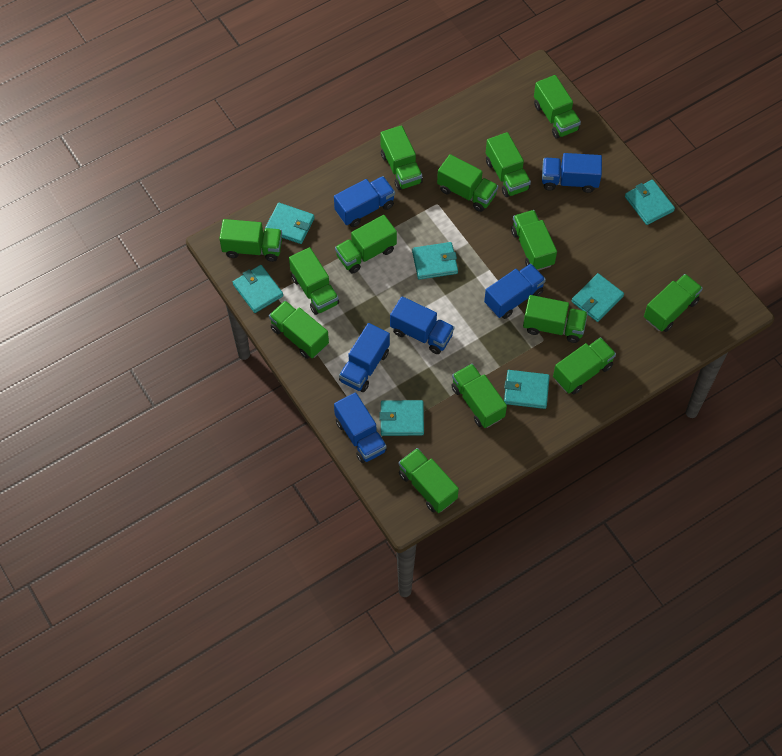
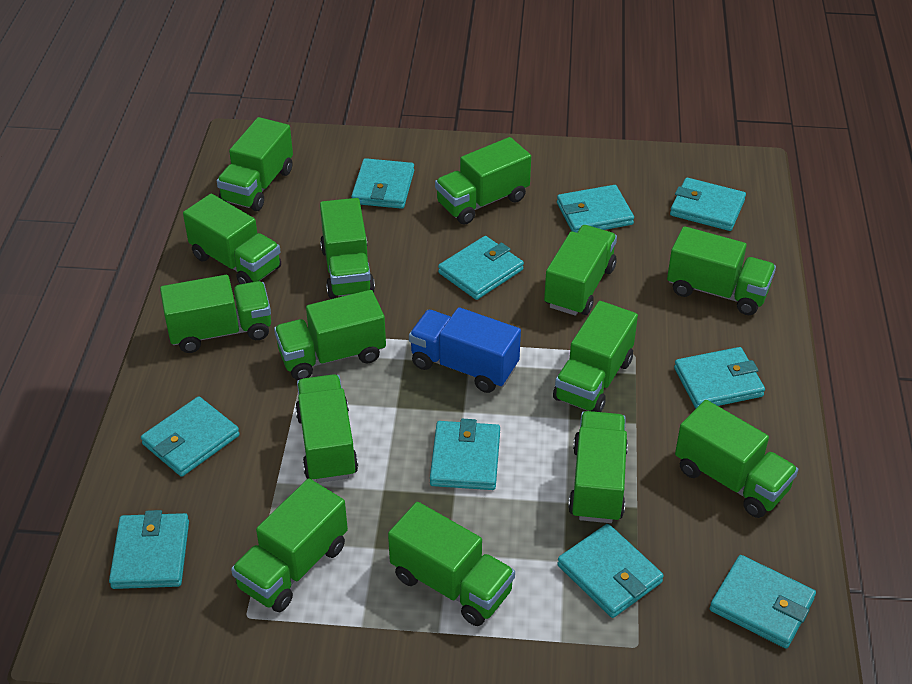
blue truck: [334,176,395,227] [334,392,387,463] [339,323,390,392] [390,296,454,354] [484,264,546,319] [542,153,602,193] = 6 -> [409,307,521,393] = 1
turquoise wallet: [233,265,283,313] [265,203,315,244] [379,400,424,436] [412,242,458,280] [504,370,550,409] [572,273,624,322] [625,180,675,225] = 7 -> [109,510,189,589] [141,396,240,477] [351,158,414,209] [430,419,500,490] [438,236,524,300] [557,185,634,233] [557,524,664,618] [670,178,746,231] [674,347,765,409] [710,555,816,649] = 10

